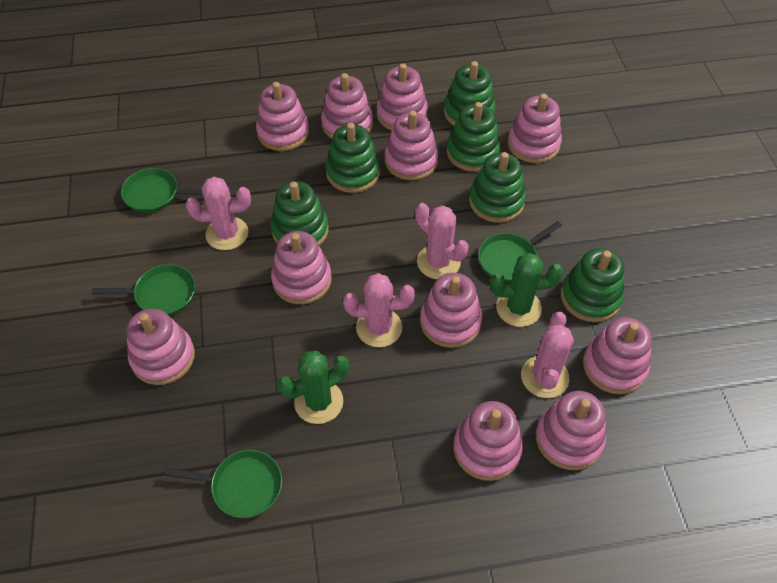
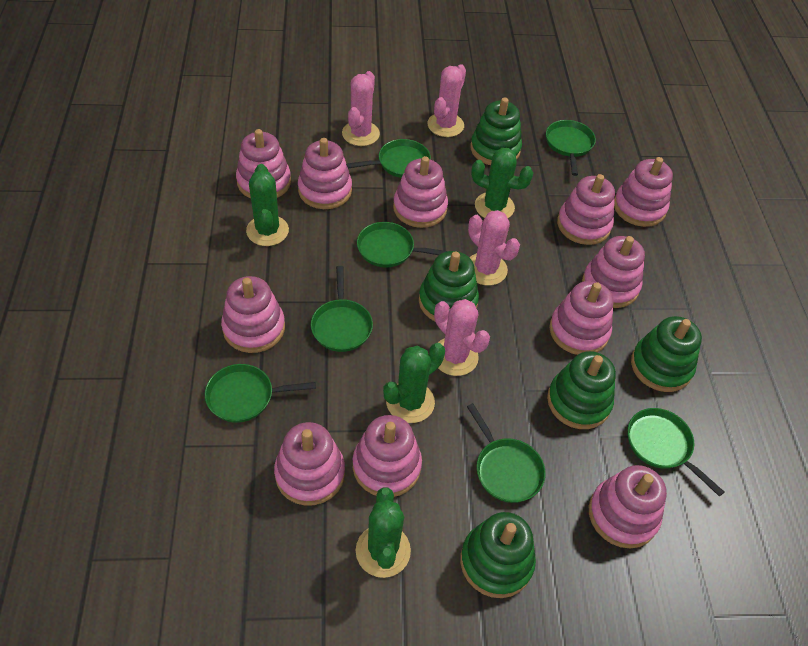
green cactus: [278,350,349,424] [490,253,563,327] = 2 -> [246,164,289,246] [356,487,411,578] [383,343,445,423] [471,148,533,218] = 4
green pan: [92,264,195,316] [121,168,203,213] [165,450,282,518] [478,221,562,282] = 4 -> [205,364,316,423] [311,266,373,352] [346,139,431,178] [357,222,447,267] [467,403,546,503] [546,120,596,176] [628,408,724,497] = 7
green stacking toy: [271,181,329,246] [326,123,380,193] [444,61,496,125] [447,102,501,172] [469,152,526,223] [561,248,624,322] = 6 -> [419,251,479,321] [460,512,536,598] [470,97,522,165] [547,351,616,429] [631,316,702,392] = 5

